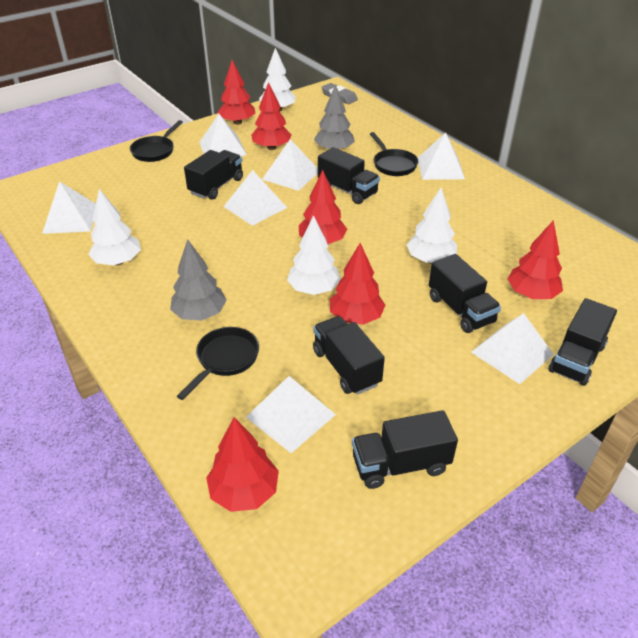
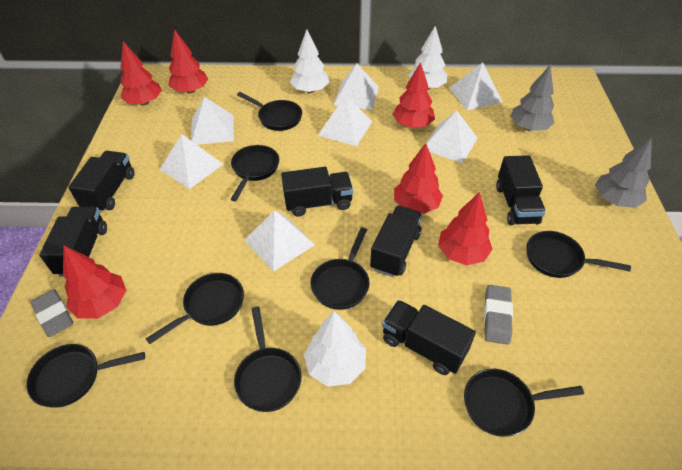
black pan: [130,120,183,162] [177,327,259,400] [370,132,418,176] = 3 -> [26,344,145,408] [146,273,244,344] [230,145,279,201] [234,306,301,412] [237,92,302,131] [311,227,370,310] [464,369,584,437] [527,231,631,278] = 8
grey eraser: [321,83,358,104] = 1 -> [31,289,73,337] [484,285,513,345] = 2
white tree: [88,189,141,265] [259,48,296,112] [287,215,341,295] [407,188,457,264] = 4 -> [290,29,329,93] [304,311,366,386] [408,26,447,89] = 3

